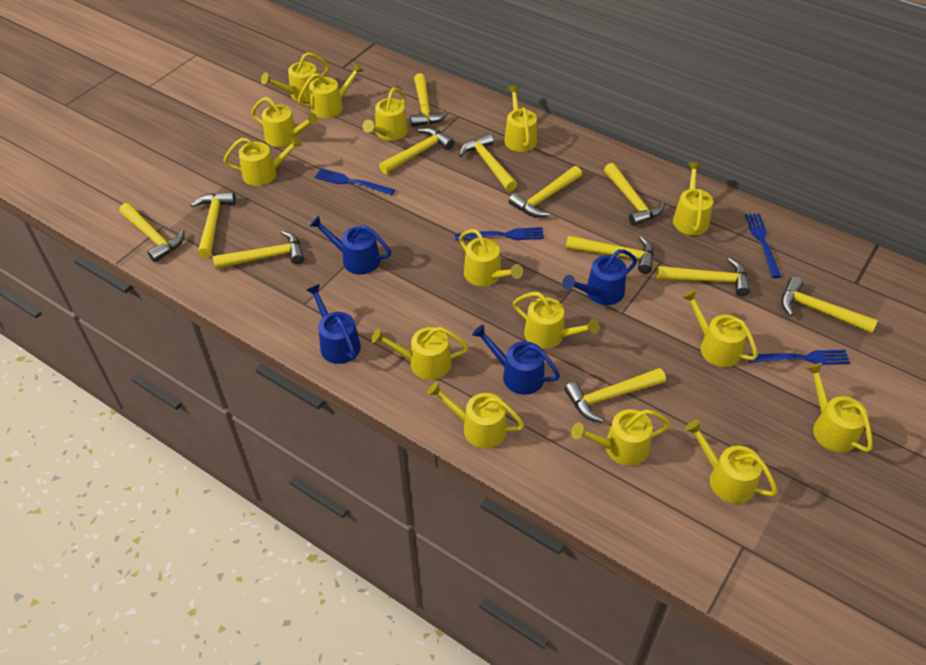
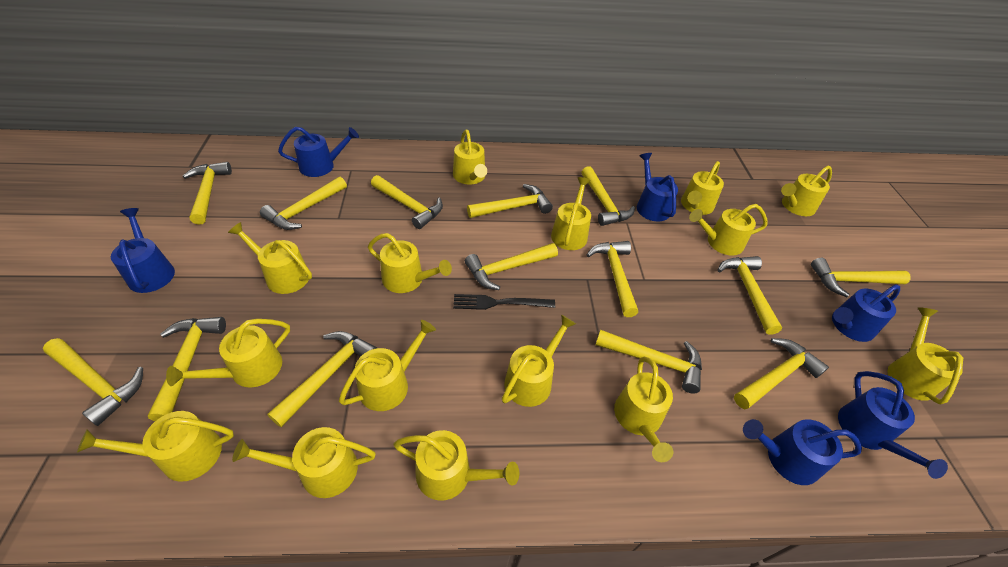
black fork: none = 0 -> [453,294,555,310] = 1
blue fork: [315,168,395,195] [455,227,544,240] [745,213,781,278] [749,350,850,365] = 4 -> none = 0
blue watering can: [306,284,361,364] [310,216,391,275] [472,324,560,395] [562,249,637,305] = 4 -> [111,208,175,293] [278,127,359,177] [637,153,678,221] [743,419,862,485] [832,285,900,342] [838,371,948,479] = 6
yellow hammer: [119,203,184,262] [191,192,236,258] [213,231,305,269] [379,127,454,174] [410,73,449,127] [459,133,517,192] [509,166,582,217] [564,368,666,423] [566,236,654,274] [604,163,665,226] [657,258,751,297] [781,276,878,333] = 12 -> [43,338,143,426] [148,317,226,421] [183,162,232,225] [260,177,347,230] [267,331,377,427] [371,175,443,229] [465,243,558,290] [467,184,553,218] [581,166,635,226] [587,241,638,317] [595,330,702,393] [718,256,782,335] [734,338,829,409] [811,258,911,297] = 14

